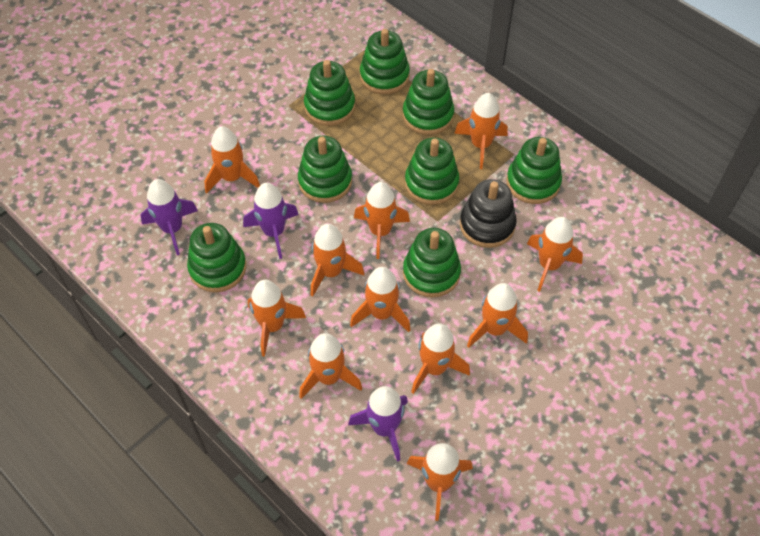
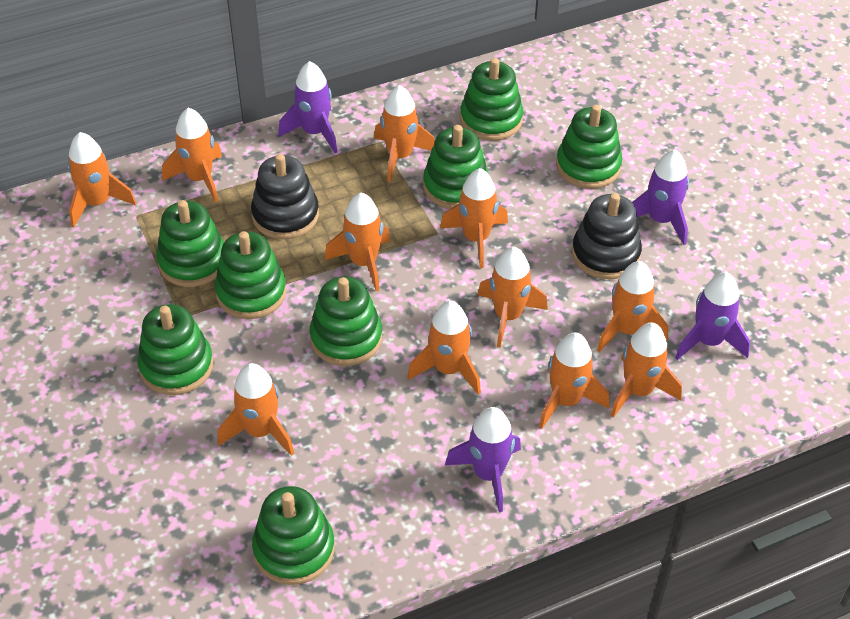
black stacking toy: [460,179,517,248] = 1 -> [251,154,319,239] [572,193,642,279] = 2
purple rocket: [140,179,198,255] [243,183,299,259] [348,386,408,462] = 3 -> [278,61,338,153] [445,407,521,512] [632,150,689,245] [675,272,750,360] = 4

